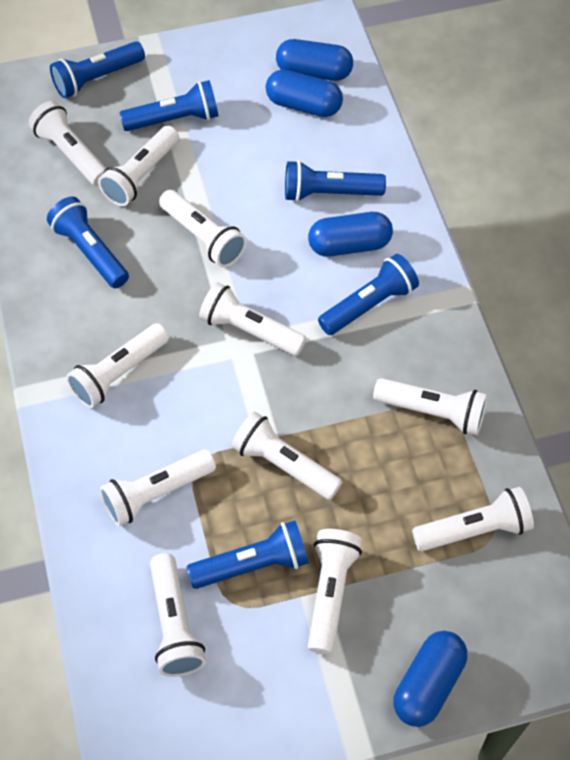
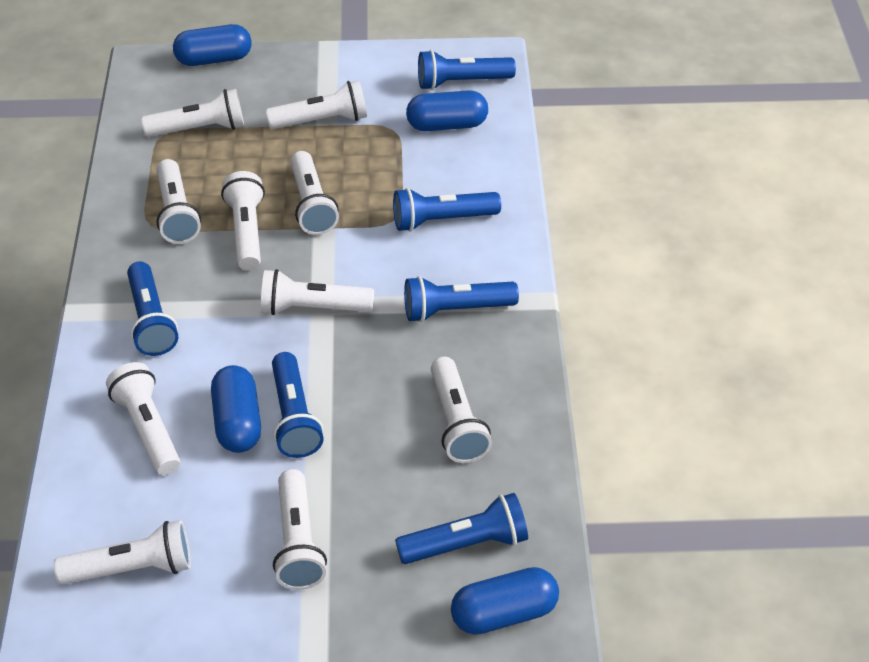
white flashlight: [29,101,106,186] [66,323,169,408] [98,126,179,206] [100,450,216,527] [150,553,206,677] [159,190,247,267] [199,282,307,356] [232,412,342,500] [308,529,362,654] [373,378,488,435] [412,487,534,551] = 11 -> [54,520,191,585] [106,362,180,475] [141,89,244,137] [157,159,201,244] [221,171,265,270] [261,269,374,315] [266,80,367,129] [273,469,327,590] [290,151,339,235] [431,357,492,463] = 10

